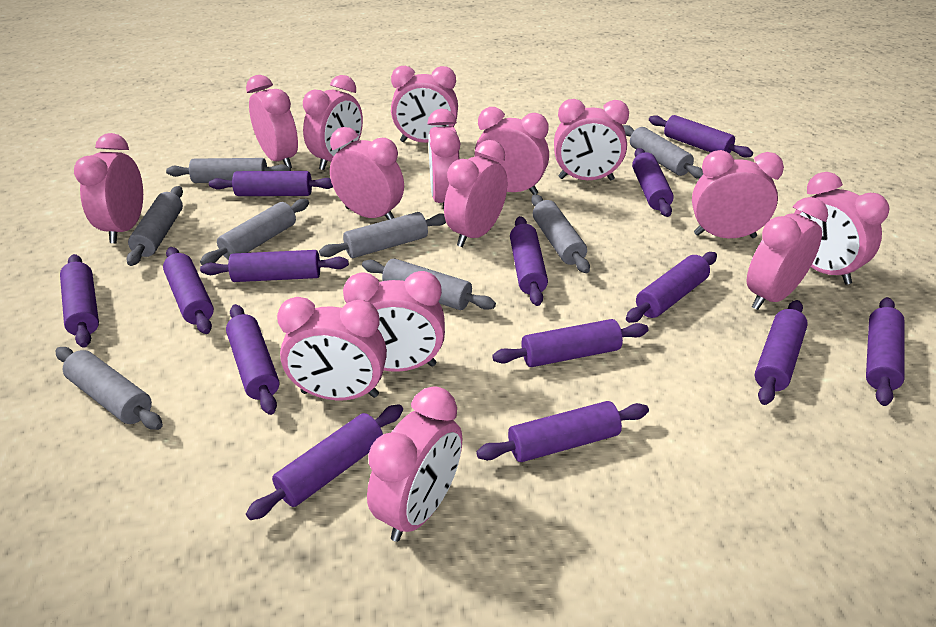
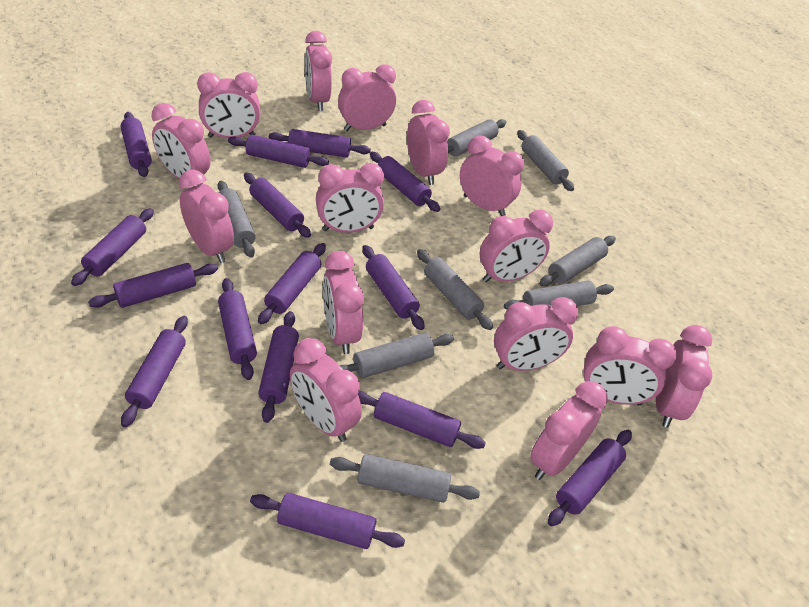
purple rolling pin: [60,254,99,348] [163,247,214,334] [200,250,349,282] [209,171,333,196] [226,304,279,415] [246,404,403,520] [476,401,649,462] [492,319,648,367] [510,216,548,306] [626,252,717,323] [632,148,674,217] [649,115,753,158] [755,300,808,405] [866,297,905,406] = 14 -> [71,208,154,286] [88,263,218,308] [121,112,152,177] [121,316,188,427] [218,278,257,380] [228,135,329,168] [244,173,311,238] [250,493,405,549] [258,243,326,324] [258,311,299,423] [269,129,371,158] [358,391,486,449] [362,245,425,330] [370,152,440,212] [548,430,632,526] = 15

